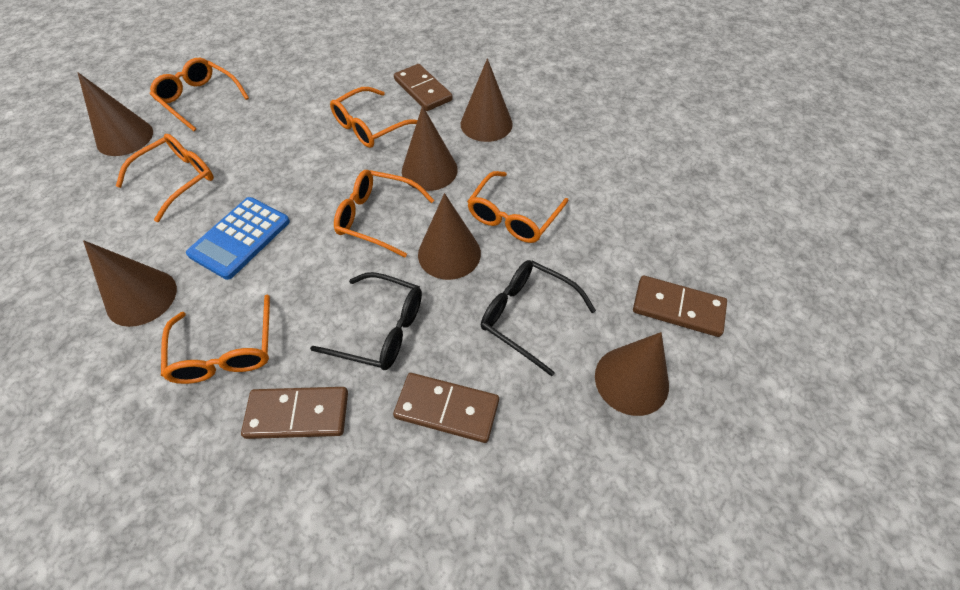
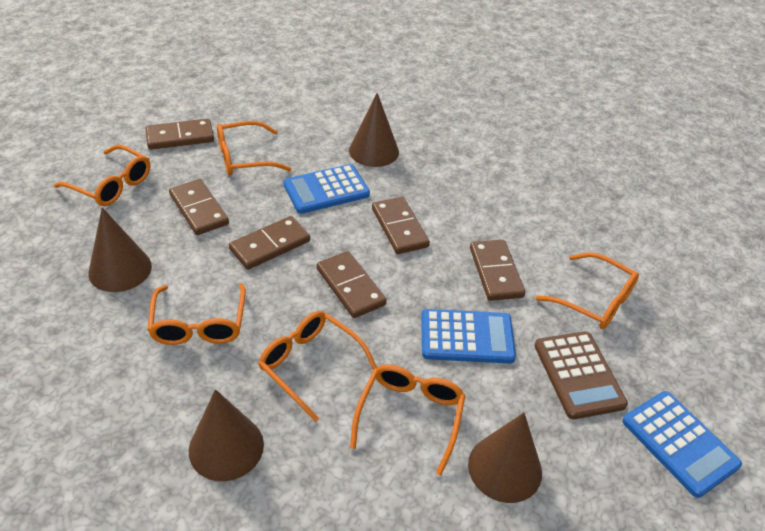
black glasses: [310,272,422,370] [481,260,596,376] = 2 -> none = 0
blue calculator: [186,197,290,280] = 1 -> [283,164,370,214] [421,309,516,363] [622,391,742,498] = 3
brown calculator: none = 0 -> [534,331,628,419] = 1
brown cone: [77,72,153,156] [83,240,177,327] [402,106,458,191] [418,193,481,280] [461,58,513,142] [595,332,669,416] = 6 -> [88,207,152,292] [189,389,264,481] [349,93,399,167] [468,413,542,503] = 4
brown domino: [241,387,348,439] [393,373,499,443] [394,64,453,111] [633,276,727,337] = 4 -> [145,119,214,150] [169,179,229,235] [229,216,310,270] [317,251,387,318] [372,197,430,254] [470,240,525,301] = 6

